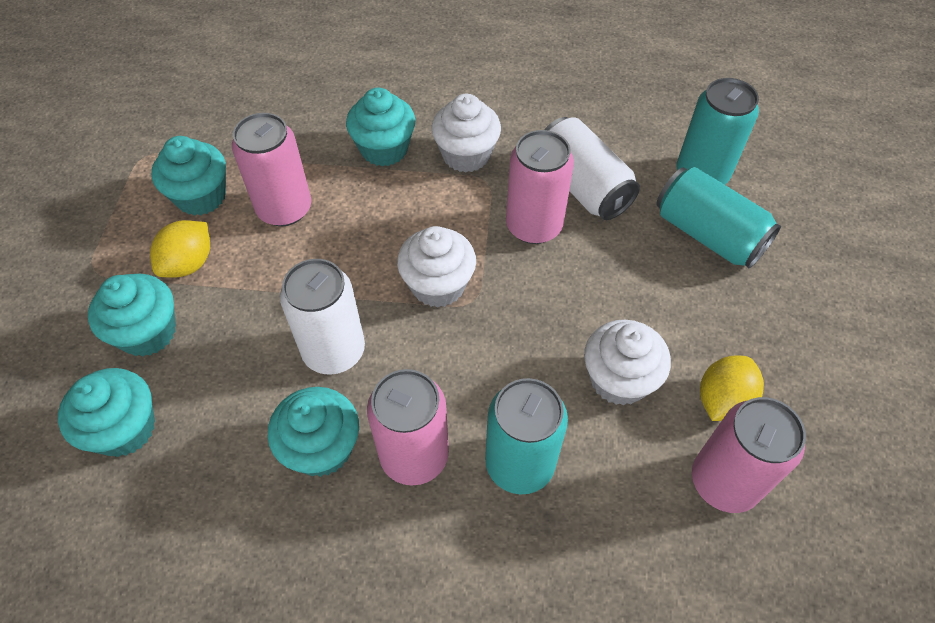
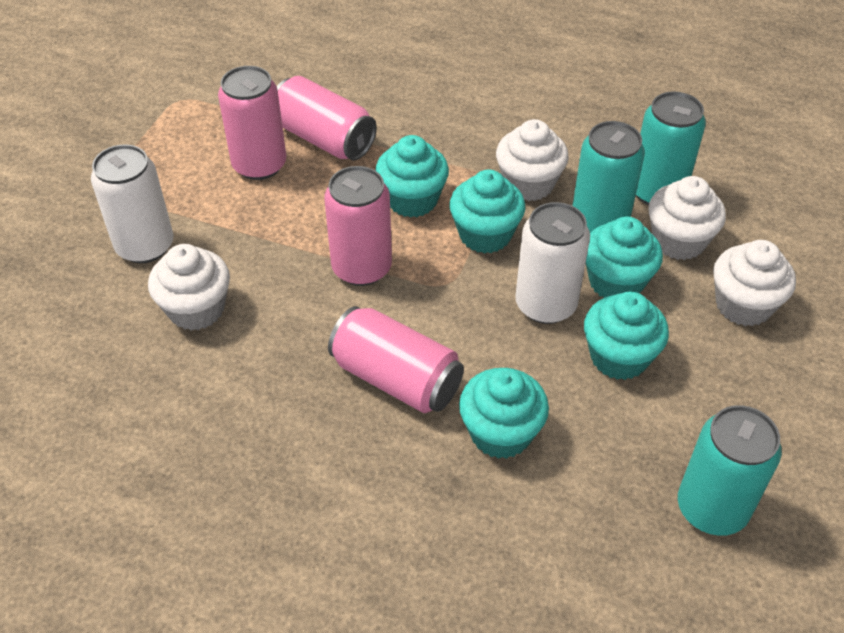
white cupcake: [397,226,476,308] [431,94,501,173] [584,320,671,406] = 3 -> [148,244,230,330] [496,119,569,201] [648,176,726,260] [713,240,796,326] = 4
yellow lemon: [150,220,210,278] [700,355,764,421] = 2 -> none = 0

